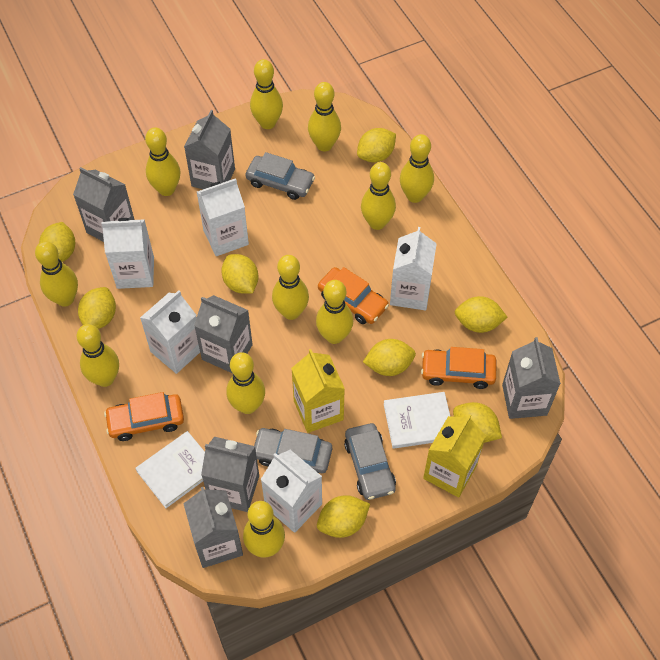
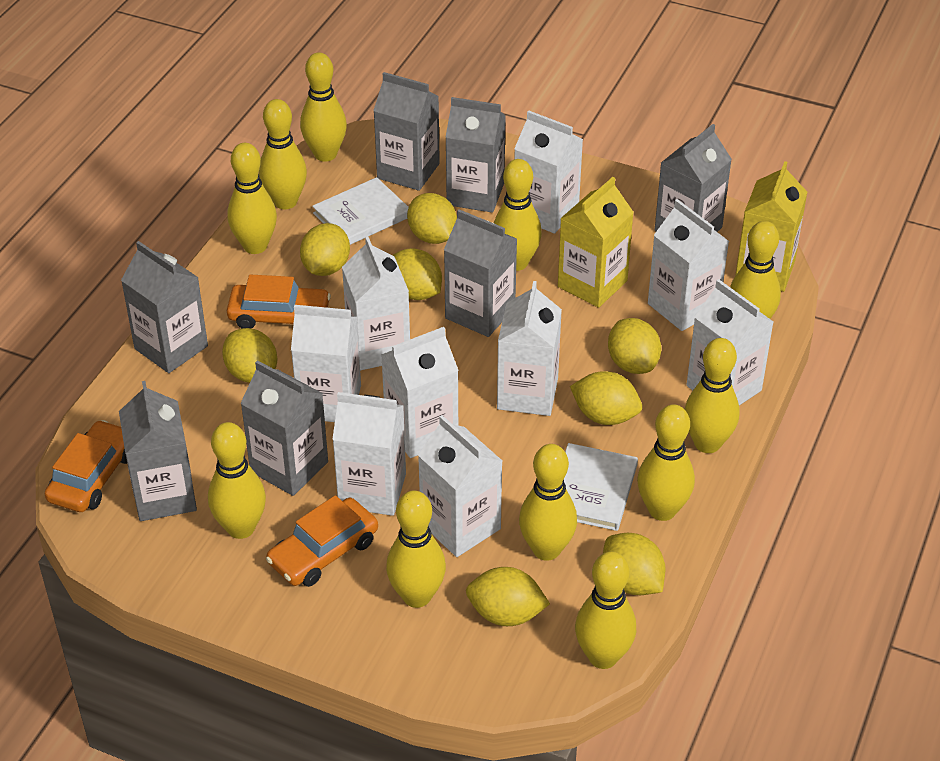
grey car: [245,152,315,200] [254,428,332,473] [344,423,396,500] = 3 -> none = 0
grey carton: [73,167,134,242] [183,487,243,568] [184,110,235,189] [194,295,253,373] [201,437,259,512] [502,337,561,419] = 6 -> [119,381,197,521] [121,241,208,373] [240,360,328,496] [373,72,440,191] [444,209,517,337] [446,97,506,213] [655,124,732,232] = 7
white carton: [101,218,154,289] [140,290,200,374] [197,178,249,256] [261,450,322,533] [390,227,437,310] = 5 -> [291,305,361,422] [332,392,406,516] [342,236,410,370] [381,327,459,458] [418,415,502,557] [497,281,562,416] [514,111,583,234] [648,199,729,331] [687,279,773,405] = 9

